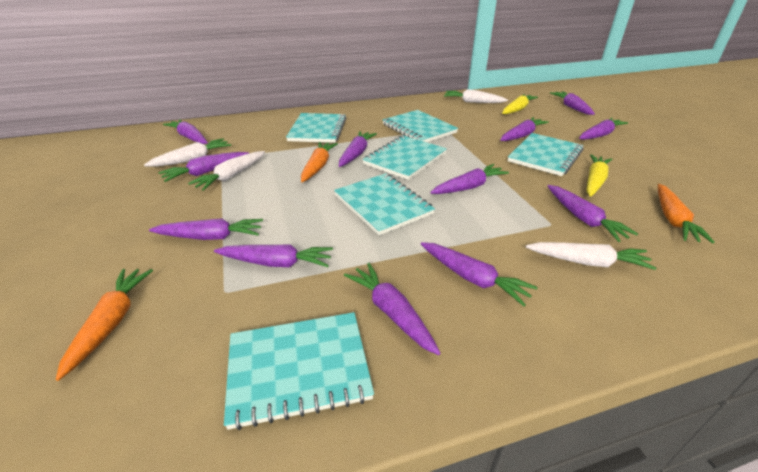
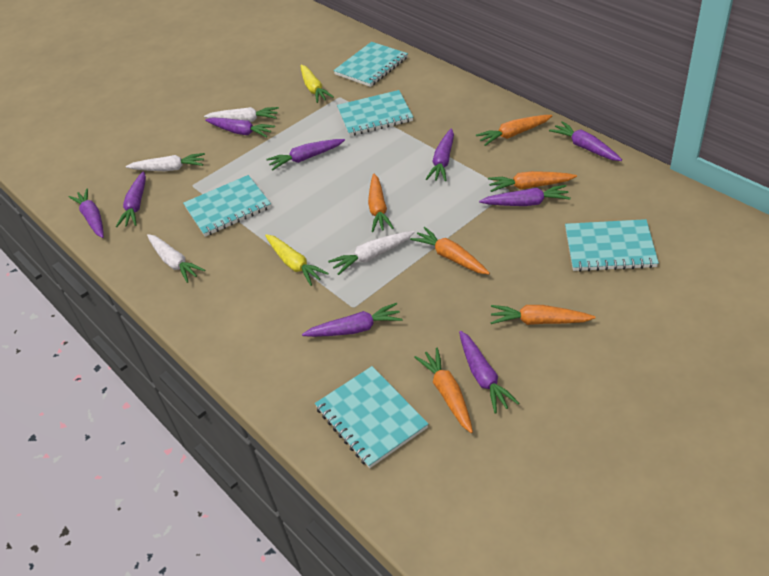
orange carrot: [56,269,153,381] [301,142,338,182] [658,184,715,244] = 3 -> [368,174,394,232] [410,227,490,275] [414,348,473,433] [476,115,552,146] [488,171,577,192] [490,305,595,325] = 6
purple carrot: [149,218,263,240] [158,152,249,182] [163,119,208,144] [214,244,333,267] [339,131,377,167] [344,263,441,355] [421,242,538,306] [430,164,509,194] [500,117,549,141] [548,185,638,242] [550,91,595,115] [579,118,628,140] = 12 -> [69,189,104,238] [116,171,146,227] [205,117,275,138] [266,139,345,170] [302,303,402,337] [426,128,454,181] [459,331,519,414] [479,185,571,206] [549,121,622,161] = 9
turquoise notebook: [224,312,374,430] [286,113,346,143] [334,173,435,235] [363,135,447,180] [383,110,458,142] [508,133,584,176] = 6 -> [183,175,271,237] [315,366,428,468] [333,42,408,87] [337,90,413,136] [565,219,659,272] = 5

